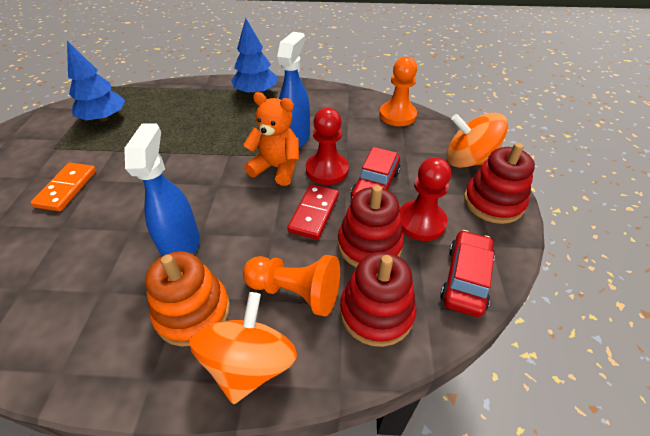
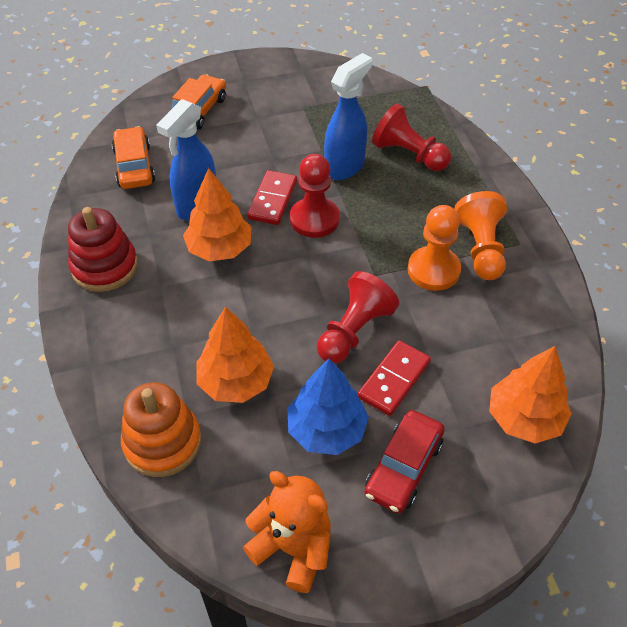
blue tree: [67,41,125,121] [231,18,277,95] = 2 -> [288,358,369,455] = 1
orange car: none = 0 -> [112,126,155,189] [170,74,226,129] = 2
orange domino: [30,163,96,211] = 1 -> none = 0
orange spinning top: [189,292,297,404] [446,113,508,168] = 2 -> none = 0
orange tree: none = 0 -> [183,168,251,261] [196,307,274,403] [489,346,572,444] = 3
red car: [351,147,400,200] [440,230,495,317] = 2 -> [364,410,445,513] = 1
red domino: [287,184,339,240] = 1 -> [247,170,297,225] [358,340,431,416] = 2
red pawn: [306,108,349,185] [399,157,451,241] = 2 -> [290,154,340,238] [317,271,399,364] [372,103,451,171] = 3
red stacking toy: [338,185,404,268] [340,252,416,347] [464,143,535,224] = 3 -> [68,207,138,292] = 1

